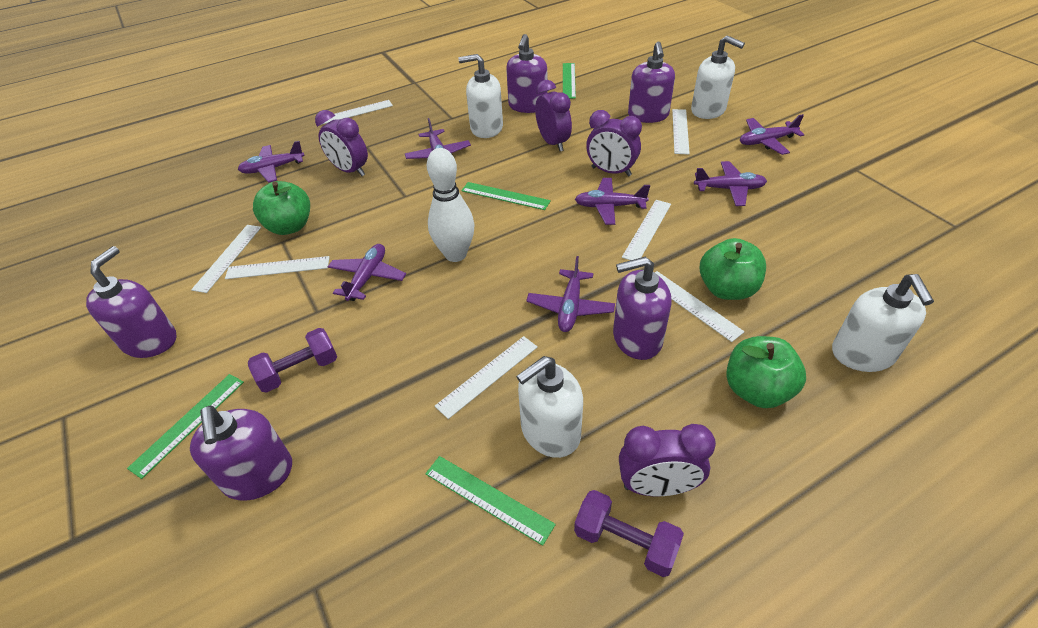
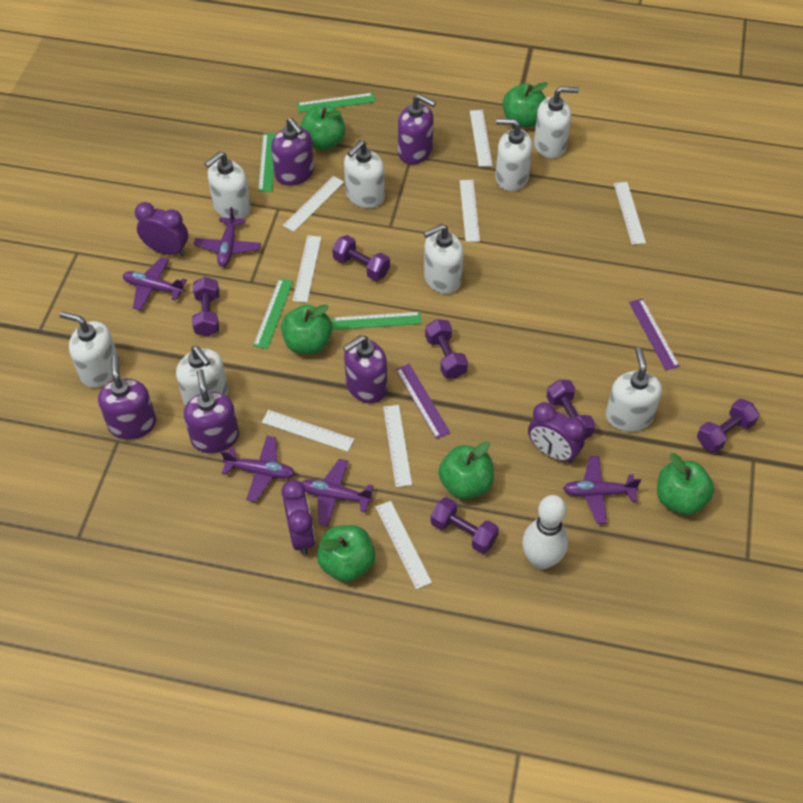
green apple: [253,181,310,235] [700,238,766,300] [726,336,806,408] = 3 -> [281,304,333,354] [300,105,345,150] [317,525,375,582] [438,441,494,499] [503,82,548,128] [657,453,714,515] = 6
purple clock: [315,110,368,176] [535,80,572,151] [586,110,642,176] [619,424,716,496] = 4 -> [135,202,188,256] [281,480,315,555] [528,402,585,463] = 3
purple dumbbell: [248,328,337,393] [574,490,684,577] = 2 -> [192,277,219,337] [332,235,390,281] [425,319,468,378] [431,497,499,554] [546,380,596,439] [697,399,759,453] = 6
purple plane: [238,141,305,183] [328,244,406,301] [405,118,471,159] [526,256,615,332] [575,178,650,225] [694,161,767,206] [740,114,804,155] = 7 -> [123,257,187,310] [194,207,261,267] [221,436,295,502] [301,459,373,527] [563,456,641,524] = 5
purple ruler: none = 0 -> [396,364,450,439] [629,298,680,370] = 2
white ruler: [191,225,261,293] [225,256,329,279] [321,100,393,125] [435,336,538,419] [622,200,671,260] [655,271,745,342] [672,109,690,155] = 7 -> [262,410,354,452] [283,176,344,232] [293,235,321,303] [376,501,432,589] [383,405,412,487] [460,180,480,242] [470,110,492,167] [614,182,646,245] = 8
white soap dispenser: [458,54,503,138] [516,356,583,458] [691,35,745,119] [832,274,934,372] = 4 -> [60,312,120,388] [176,346,228,406] [205,151,251,219] [344,140,385,208] [424,224,464,294] [495,119,533,191] [534,86,579,158] [606,347,662,432] = 8

